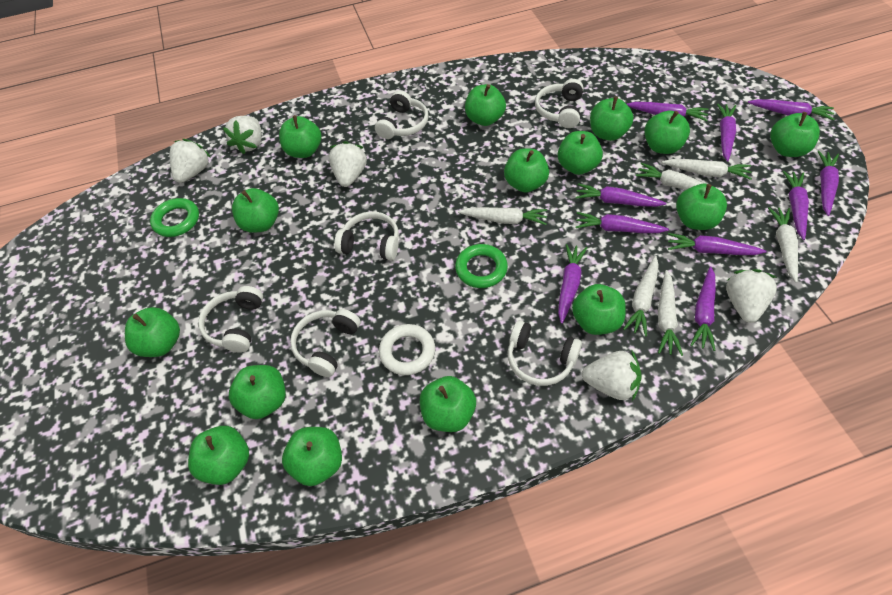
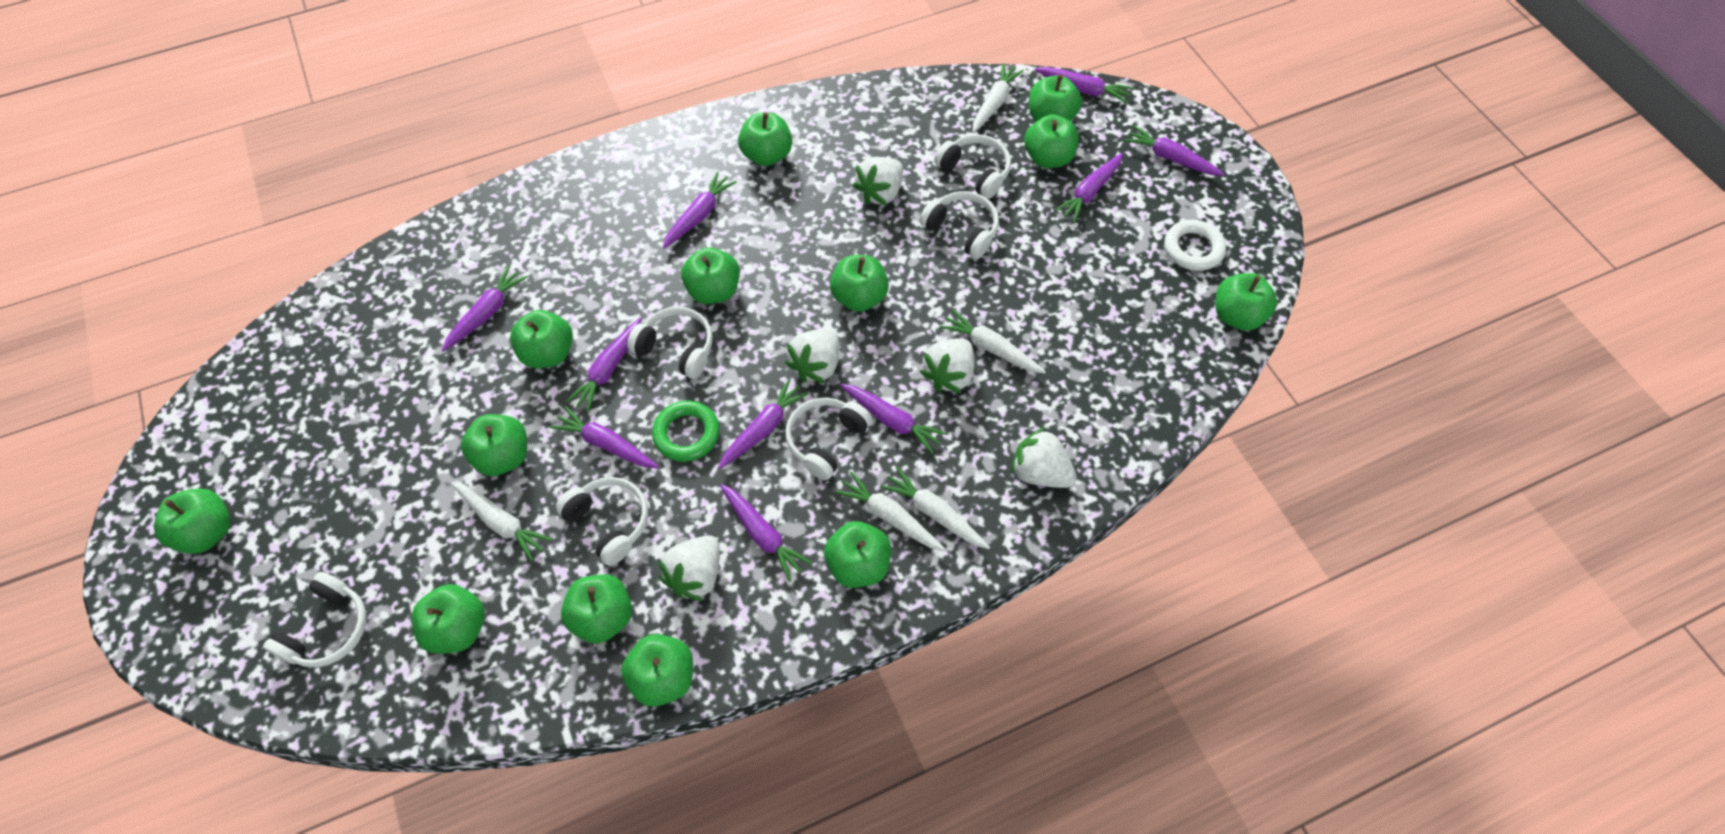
green apple: [125,307,180,357] [188,426,249,485] [229,365,286,419] [232,188,279,233] [279,115,321,158] [282,427,342,486] [420,376,476,432] [465,84,506,126] [504,148,549,193] [558,131,603,175] [572,284,626,335] [590,96,633,141] [644,111,690,154] [676,184,727,230] [770,112,820,157] = 15 -> [154,488,231,554] [412,584,485,654] [461,414,527,476] [510,310,573,368] [561,574,632,644] [621,634,693,707] [681,247,740,304] [738,112,792,166] [824,521,891,588] [830,255,889,312] [1024,114,1079,168] [1029,75,1082,121] [1216,273,1277,331] = 13
green ring: [150,198,199,237] [455,244,508,288] = 2 -> [652,401,720,462] = 1
white carrot: [458,207,547,225] [623,256,659,336] [635,163,726,196] [658,270,683,356] [662,159,752,180] [768,207,798,283] = 6 -> [451,482,552,562] [835,471,946,551] [880,467,990,549] [939,309,1046,374] [973,63,1024,133] = 5

